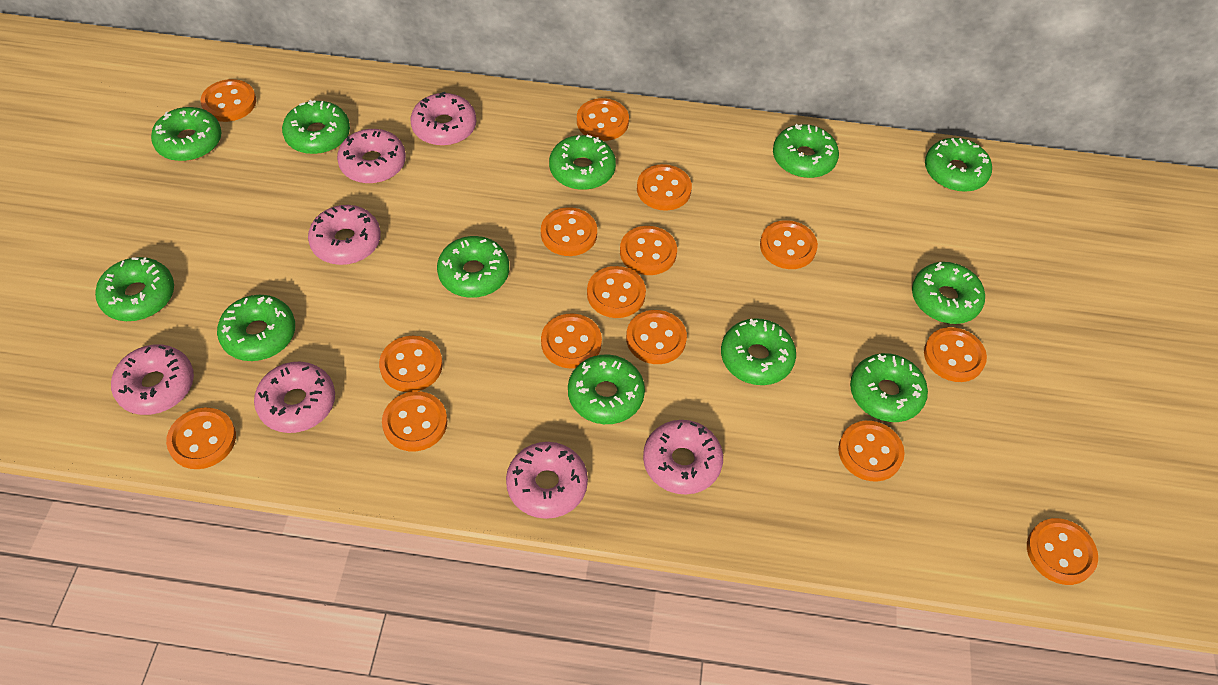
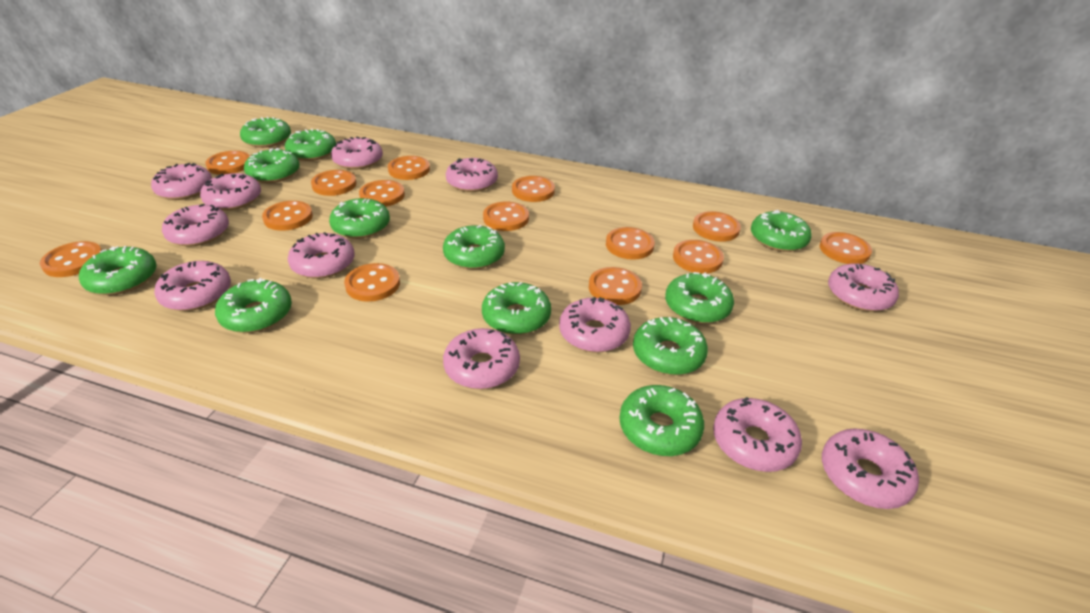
orange button: [166,408,236,469] [200,79,256,122] [379,336,443,392] [382,391,447,451] [541,207,597,256] [541,313,602,369] [577,98,629,141] [587,266,646,318] [620,226,677,275] [626,310,687,364] [637,164,692,211] [760,220,818,269] [838,421,905,481] [924,327,987,382] [1027,518,1098,585] = 15 -> [40,241,102,277] [205,151,250,175] [262,201,313,231] [311,170,356,196] [344,263,400,302] [359,180,405,207] [388,156,430,180] [483,202,529,231] [512,176,555,202] [589,267,642,305] [606,227,655,260] [673,240,724,274] [693,211,741,242] [820,232,872,264] = 14
pink donut: [111,345,194,415] [254,362,335,433] [308,205,381,265] [337,129,406,184] [410,92,476,146] [506,442,588,519] [643,420,723,495] = 7 -> [151,163,212,200] [154,261,231,311] [162,204,229,247] [200,173,261,211] [288,232,355,279] [331,137,383,170] [443,328,520,389] [446,158,498,192] [559,297,631,352] [713,397,802,472] [822,428,919,509] [828,263,899,312] = 12

